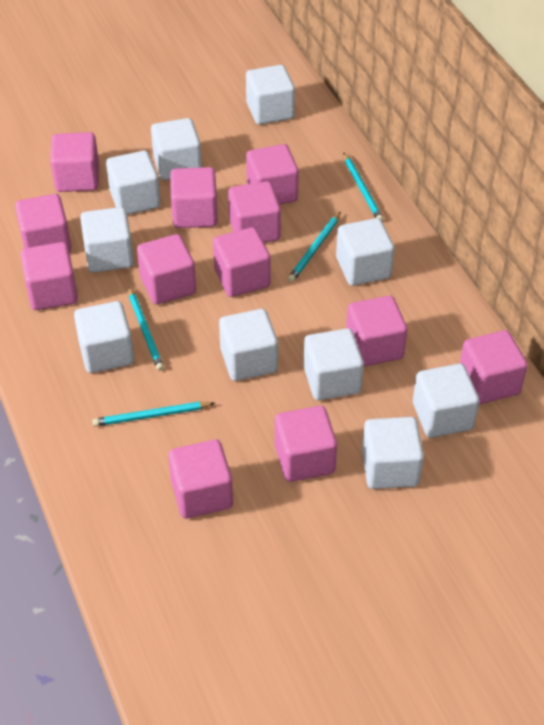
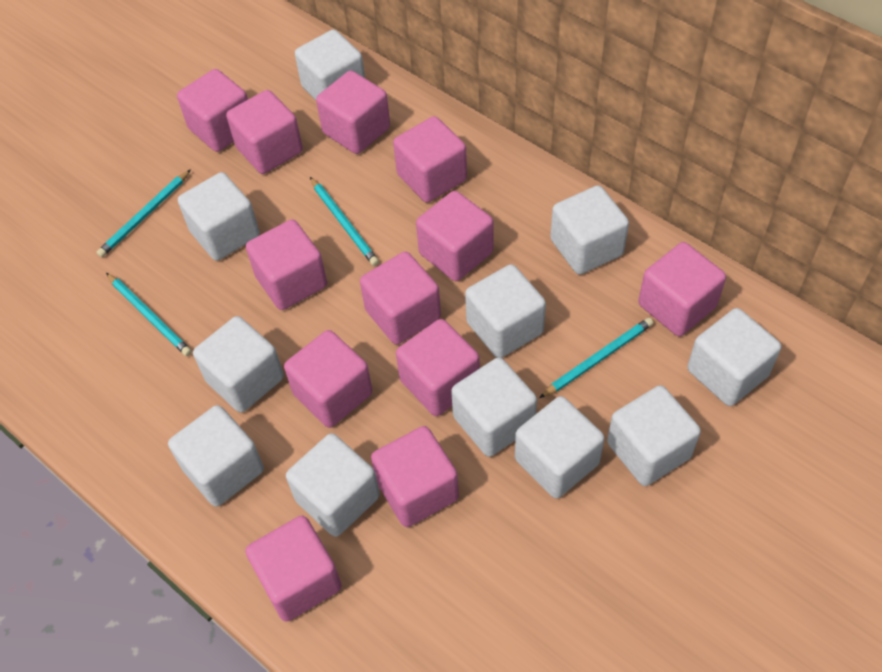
white cube: [74,301,134,373] [80,207,134,273] [106,151,161,215] [151,118,202,180] [219,309,278,381] [246,65,295,125] [303,328,364,400] [336,218,394,286] [362,417,424,489] [413,364,479,438] = 10 -> [168,405,264,507] [178,172,260,261] [193,316,284,413] [286,433,380,537] [295,29,365,100] [451,357,537,457] [465,264,546,358] [515,396,605,499] [550,185,629,275] [607,385,701,486] [687,308,781,406] = 11

